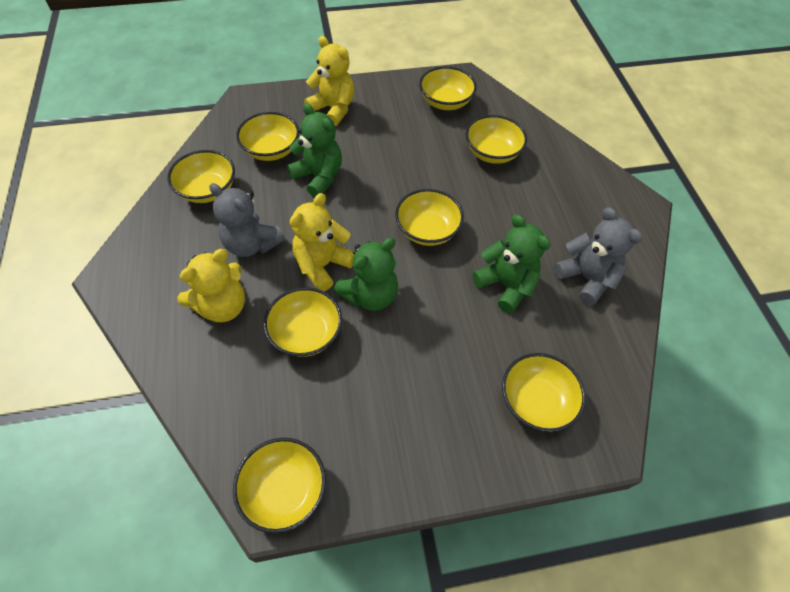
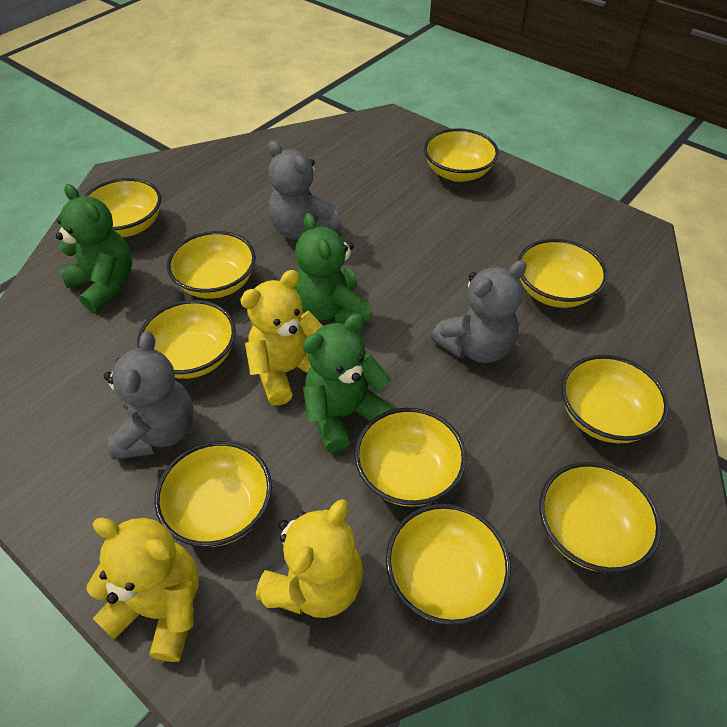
grey teddy bear: [209,183,285,257] [554,207,642,306] = 2 -> [104,331,194,460] [268,141,341,240] [431,260,527,363] = 3
yellow bowl: [167,150,235,203] [233,438,326,533] [236,112,299,161] [263,287,342,357] [395,189,464,246] [419,66,477,110] [466,115,527,164] [502,353,586,432] = 8 -> [84,178,161,237] [137,300,236,379] [155,441,272,547] [167,231,256,299] [355,408,466,507] [386,504,511,626] [424,128,499,182] [517,239,607,308] [539,462,661,573] [561,355,669,443] = 10

